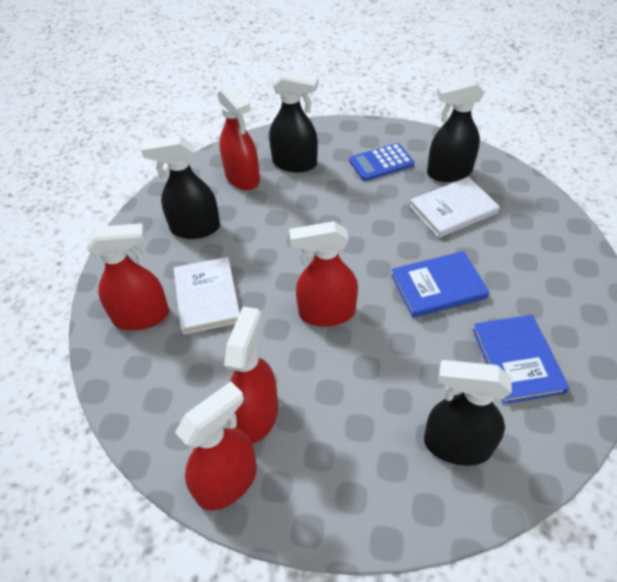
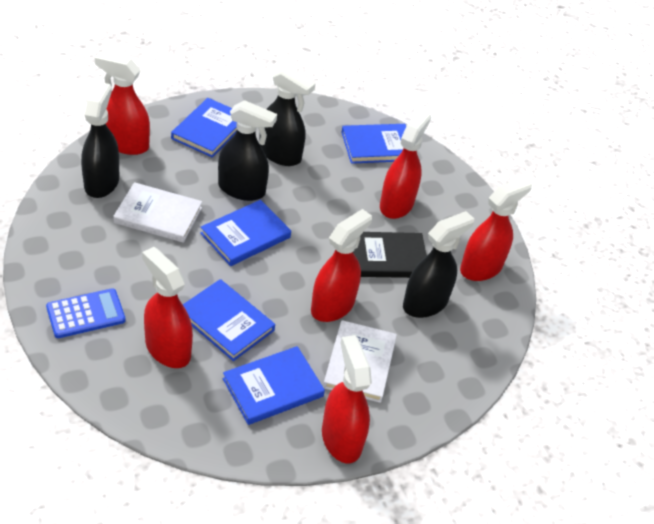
black book: none = 0 -> [353,232,427,278] = 1
blue book: [391,251,489,318] [473,315,569,404] = 2 -> [171,98,237,157] [183,279,275,361] [200,200,291,266] [223,346,325,425] [341,124,406,164] = 5
red spray bottle: [86,223,169,330] [175,381,257,510] [217,84,260,190] [224,306,278,443] [289,221,358,327] = 5 -> [95,52,150,155] [142,247,193,368] [311,209,372,322] [322,335,372,463] [380,110,431,219] [460,177,532,281] = 6

